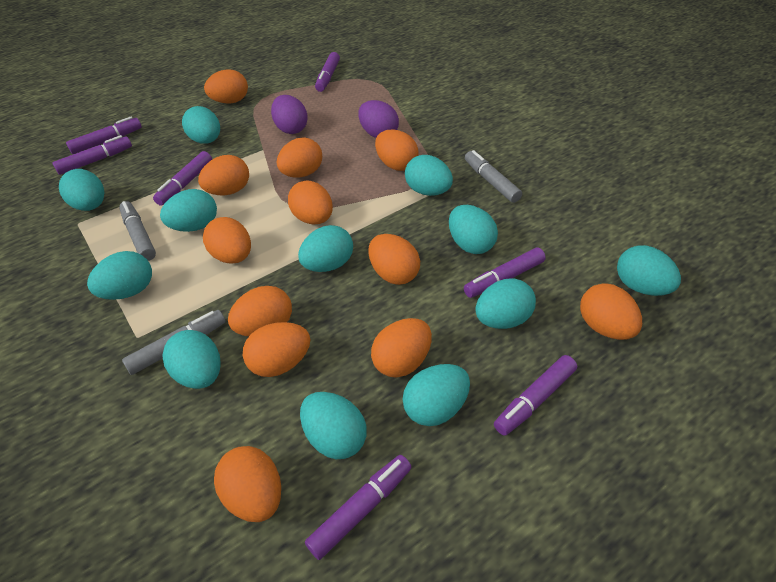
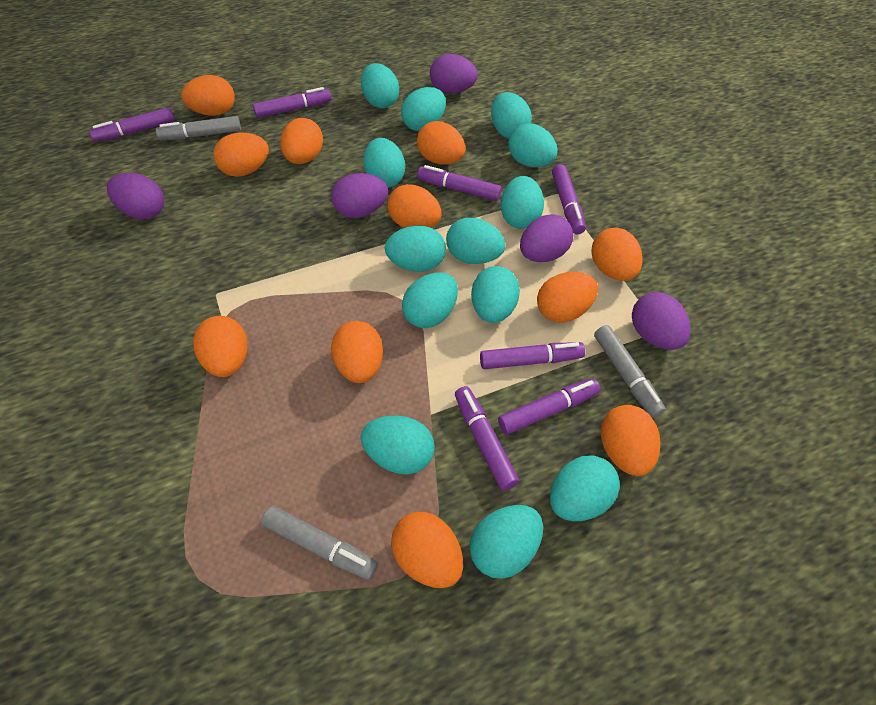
orange egg: [198,155,249,195] [203,217,251,264] [204,69,248,103] [214,446,281,522] [228,286,292,336] [243,322,310,377] [277,137,322,177] [288,181,333,224] [368,234,420,285] [371,318,432,378] [375,130,418,171] [580,283,642,340] = 12 -> [181,75,235,116] [193,316,248,377] [213,132,269,177] [280,118,323,164] [331,321,383,383] [387,184,441,228] [391,512,463,588] [417,121,465,165] [537,272,598,323] [592,227,643,281] [601,405,660,476] = 11
purple egg: [271,95,308,134] [358,100,399,138] = 2 -> [107,173,164,219] [331,173,388,218] [430,54,477,94] [520,214,573,262] [632,292,691,350] = 5
turquoise egg: [59,169,104,211] [87,251,152,300] [160,189,217,232] [162,330,221,389] [182,106,220,144] [298,225,353,272] [300,392,367,459] [402,364,470,426] [405,155,453,196] [449,205,498,254] [475,278,536,329] [617,245,681,296] = 12 -> [361,63,399,108] [361,415,435,475] [363,138,405,188] [385,225,446,272] [401,87,446,131] [402,272,458,328] [446,218,505,264] [470,505,543,579] [471,266,520,323] [491,92,532,139] [501,176,544,229] [508,123,558,167] [550,456,620,521] = 13

